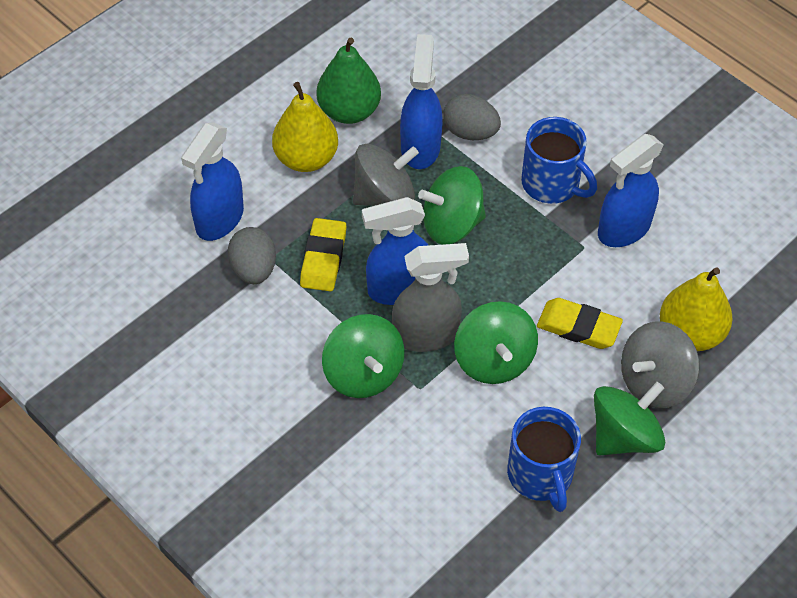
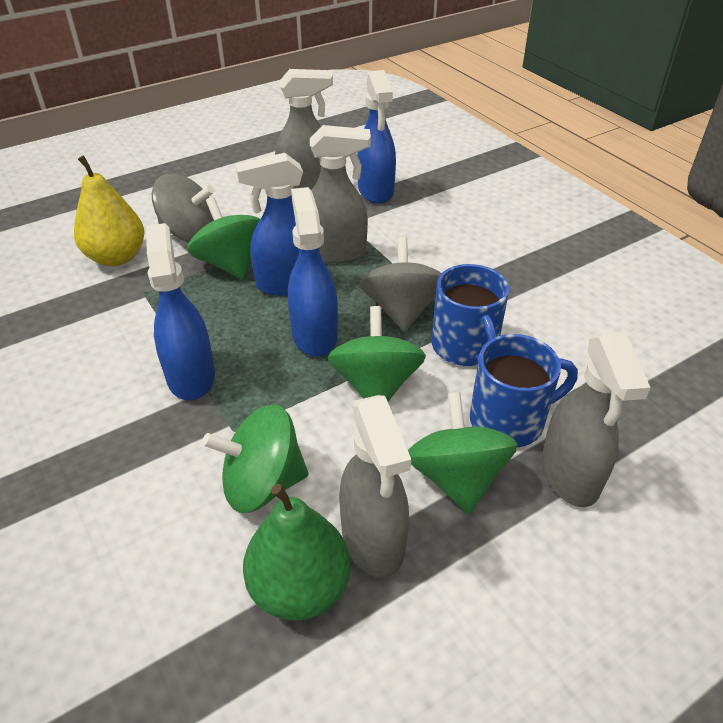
grey egg: [227,227,276,284] [443,94,501,140] = 2 -> none = 0
grey spray bottle: [392,243,469,352] = 1 -> [275,69,333,190] [310,125,371,264] [339,395,411,578] [541,332,651,507] = 4
yellow eraser: [300,218,347,291] [537,298,623,349] = 2 -> none = 0
yellow pear: [272,82,338,172] [660,267,732,351] = 2 -> [74,155,145,266] = 1

